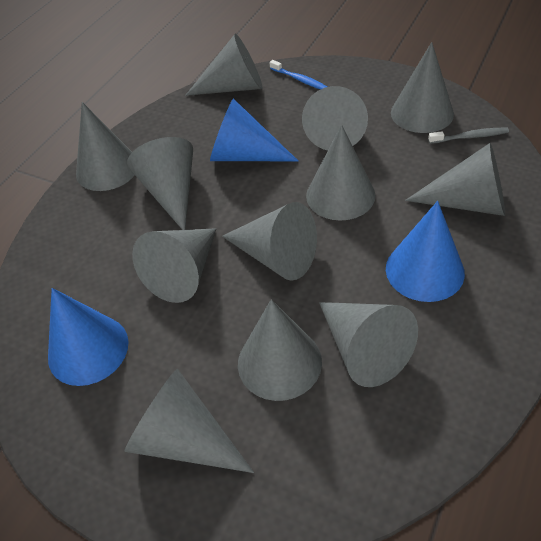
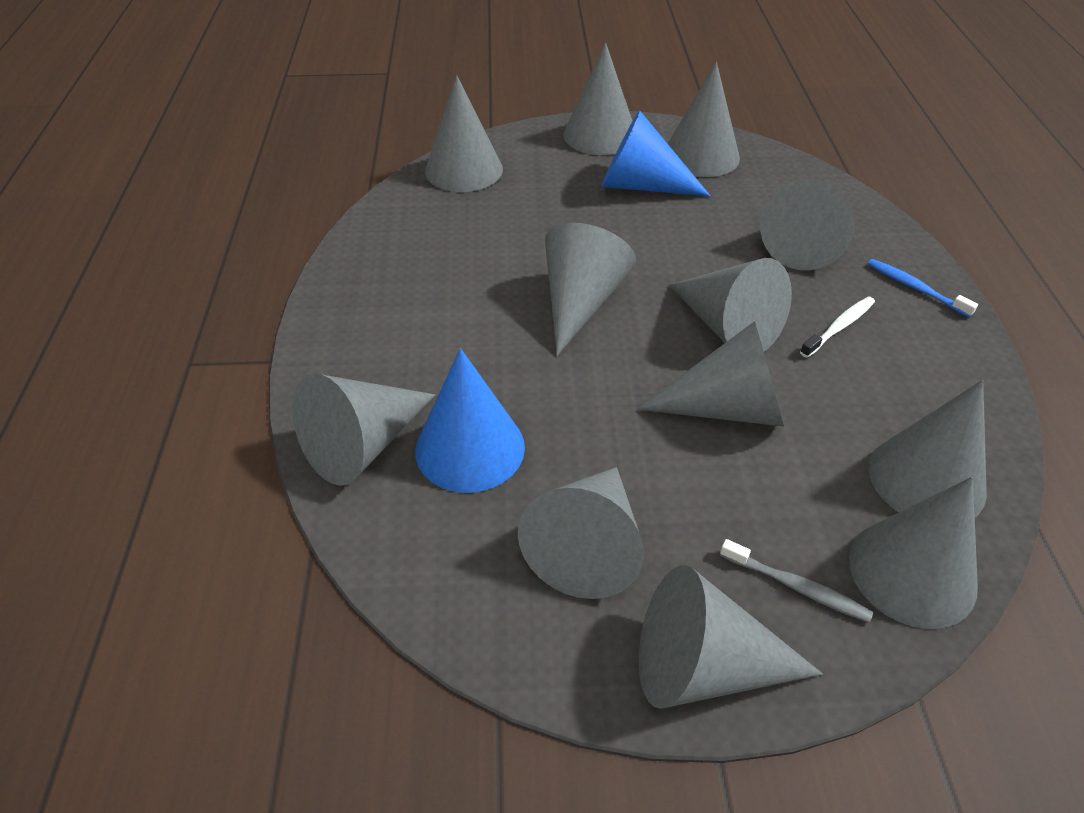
blue cone: [48,288,128,386] [210,99,298,161] [386,201,465,302] = 3 -> [415,348,525,493] [601,110,711,196] = 2
white toothbrush: none = 0 -> [800,297,875,358] = 1

